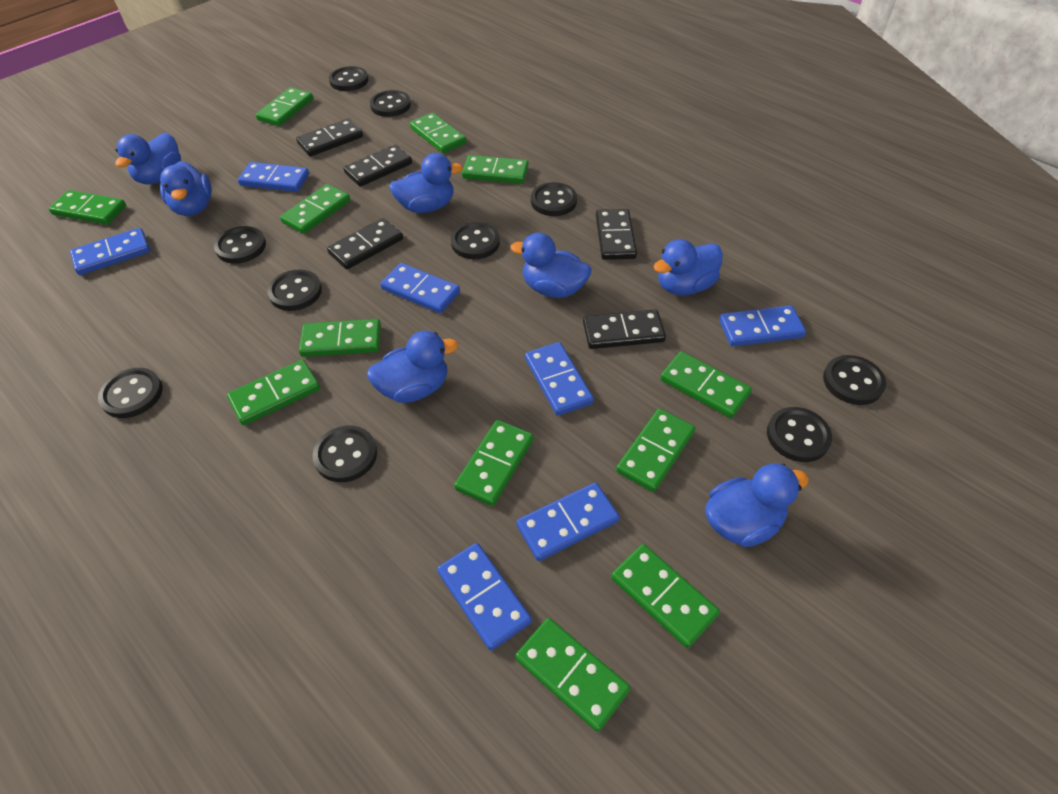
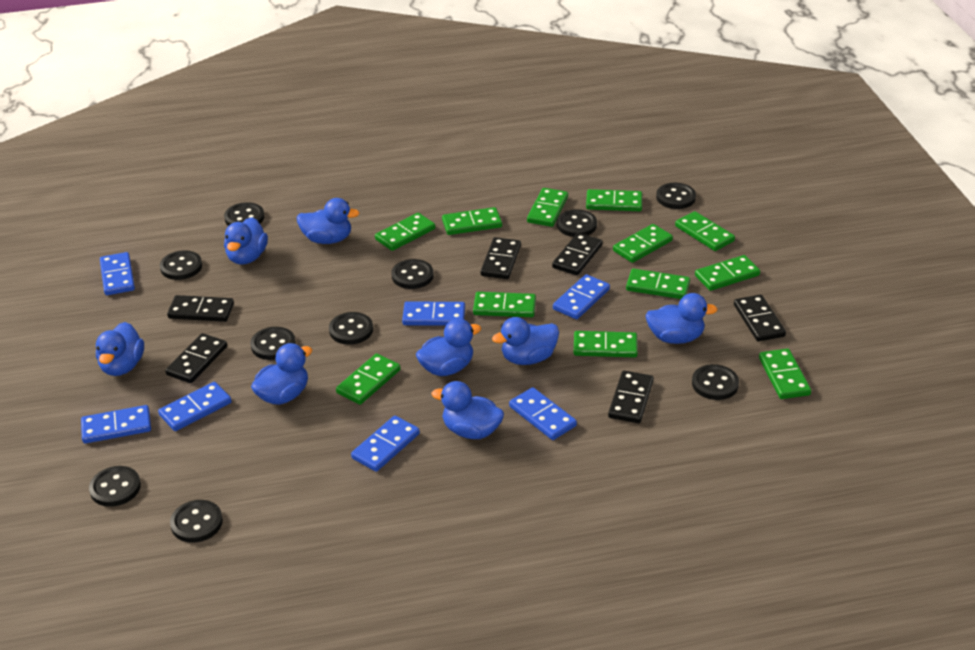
black domino: [296,118,363,156] [327,218,403,269] [344,145,412,187] [583,310,666,349] [596,209,637,260] = 5 -> [165,333,227,383] [167,295,234,322] [481,237,521,279] [552,233,603,275] [608,371,654,423] [734,295,786,342] = 6
blue duck: [115,132,181,185] [160,161,212,216] [367,331,458,403] [389,153,463,213] [511,232,591,298] [654,239,723,296] [705,463,809,547] = 7 -> [96,322,144,376] [224,217,268,265] [251,343,312,405] [297,198,360,244] [416,318,481,376] [431,381,504,439] [492,317,559,365] [646,293,718,344] = 8

